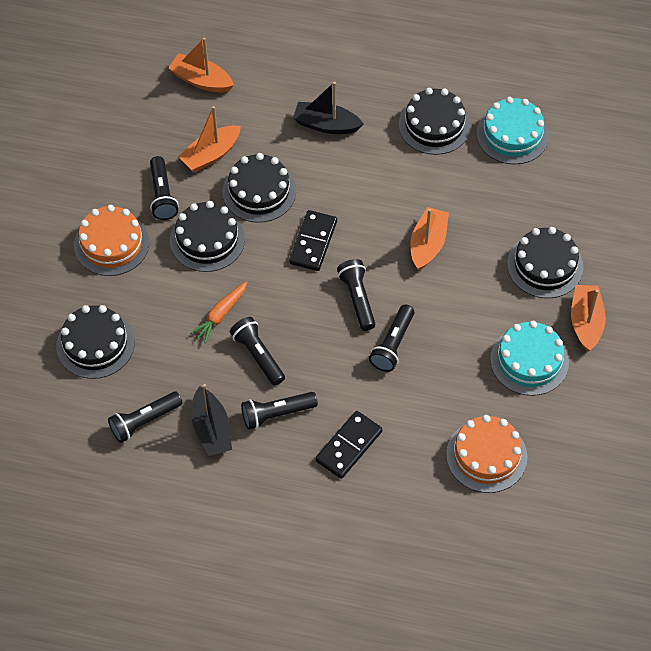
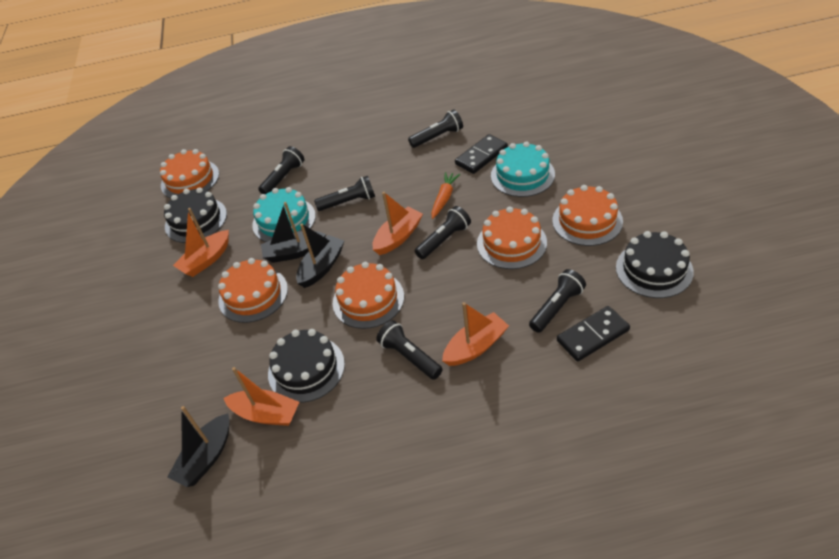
black boat: [191,384,232,456] [293,82,364,134] = 2 -> [167,406,229,487] [261,202,326,263] [296,224,344,288] = 3
black cake: [56,305,135,379] [170,201,245,272] [222,153,296,223] [399,88,471,155] [507,227,583,298] = 5 -> [164,187,227,243] [268,329,345,403] [616,231,694,298] = 3
orange cake: [74,205,149,276] [446,415,527,493] = 2 -> [160,149,219,198] [218,258,288,323] [333,262,404,329] [477,206,547,269] [552,185,623,246] = 5

